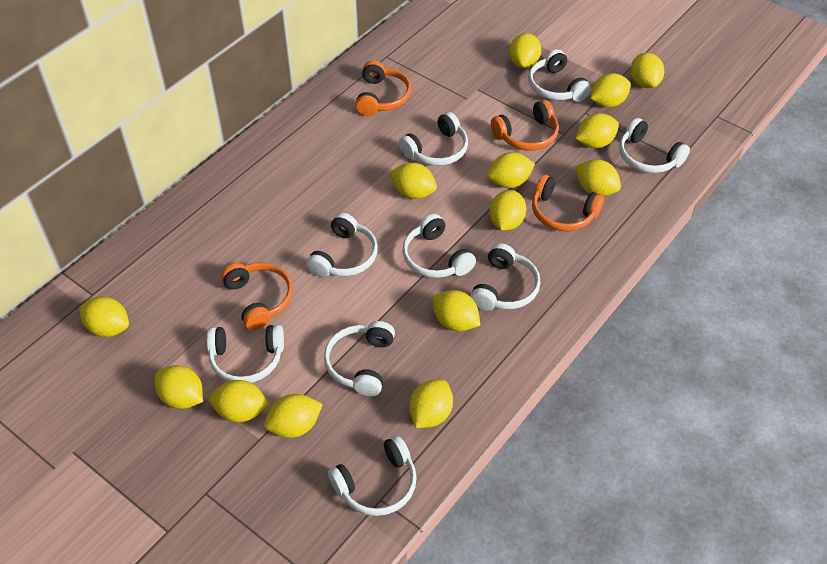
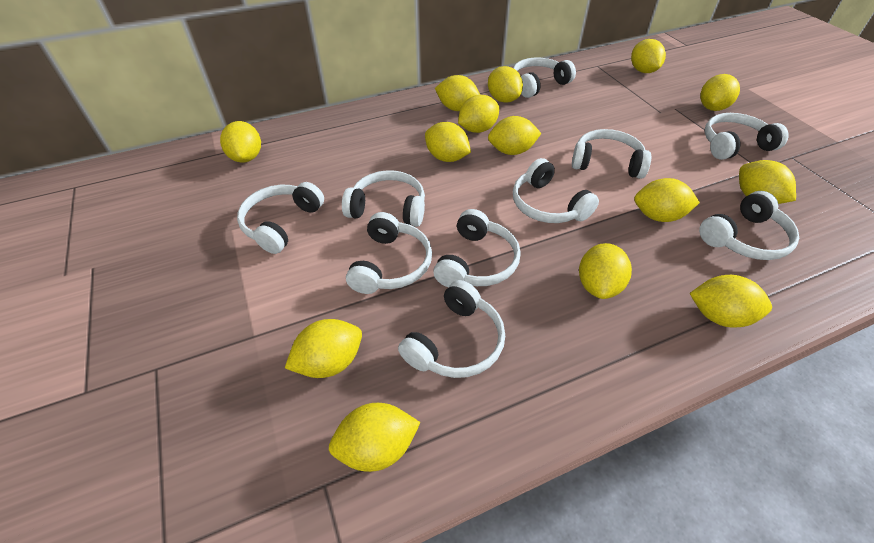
orange headphones: [221,262,293,330] [355,60,411,116] [491,100,559,151] [532,174,604,231] = 4 -> none = 0
white headphones: [207,325,284,383] [306,213,378,277] [324,321,395,396] [328,435,417,516] [399,112,468,166] [402,214,476,278] [470,243,540,311] [528,49,592,102] [619,118,690,173] = 9 -> [237,182,324,254] [342,170,425,227] [346,212,432,294] [398,280,505,378] [433,209,521,288] [513,57,576,98] [513,158,599,223] [572,129,651,179] [699,191,799,260] [705,113,789,160] = 10

